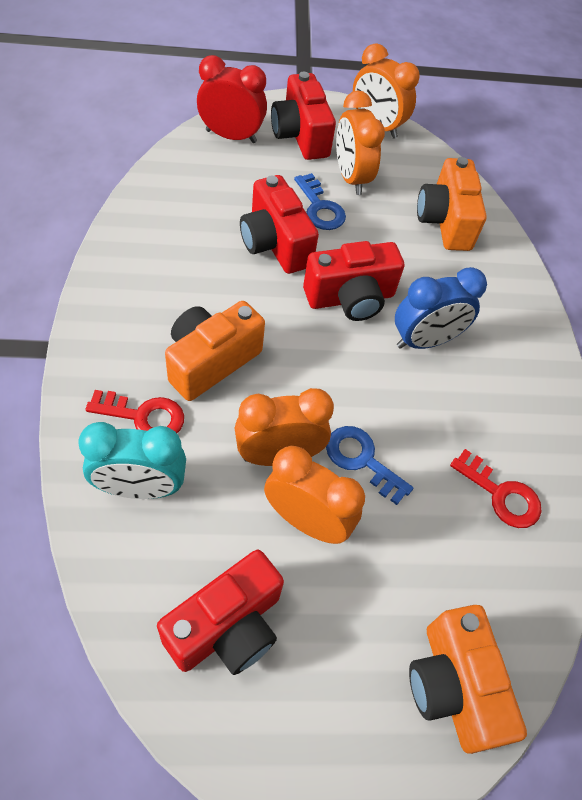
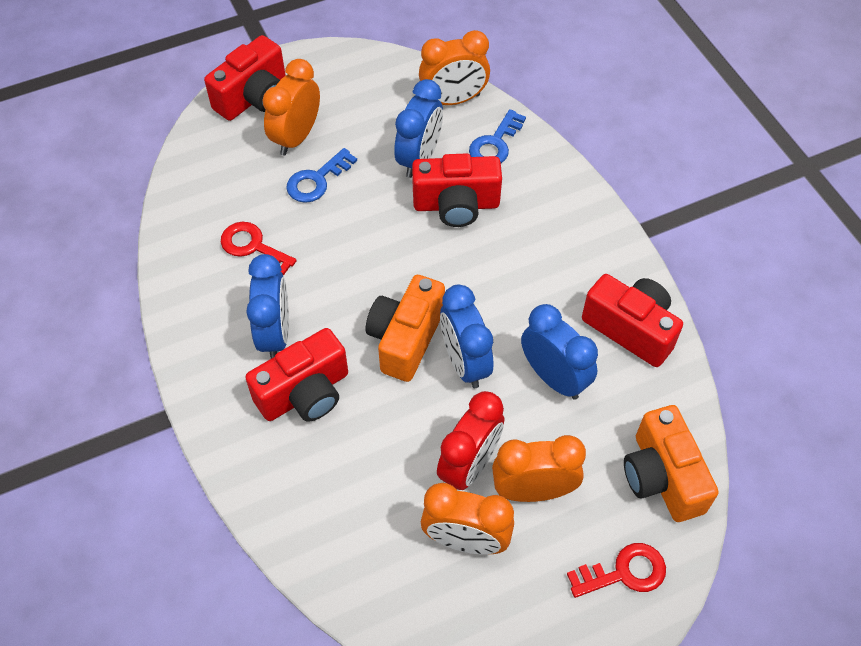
blue clock: [395,267,487,349] = 1 -> [246,254,289,359] [394,79,443,178] [440,285,493,388] [521,304,598,400] = 4
orange camera: [165,301,265,401] [409,605,527,754] [417,157,487,251] = 3 -> [366,275,445,382] [624,405,719,522] = 2
turquoise clock: [78,422,186,499] = 1 -> none = 0

